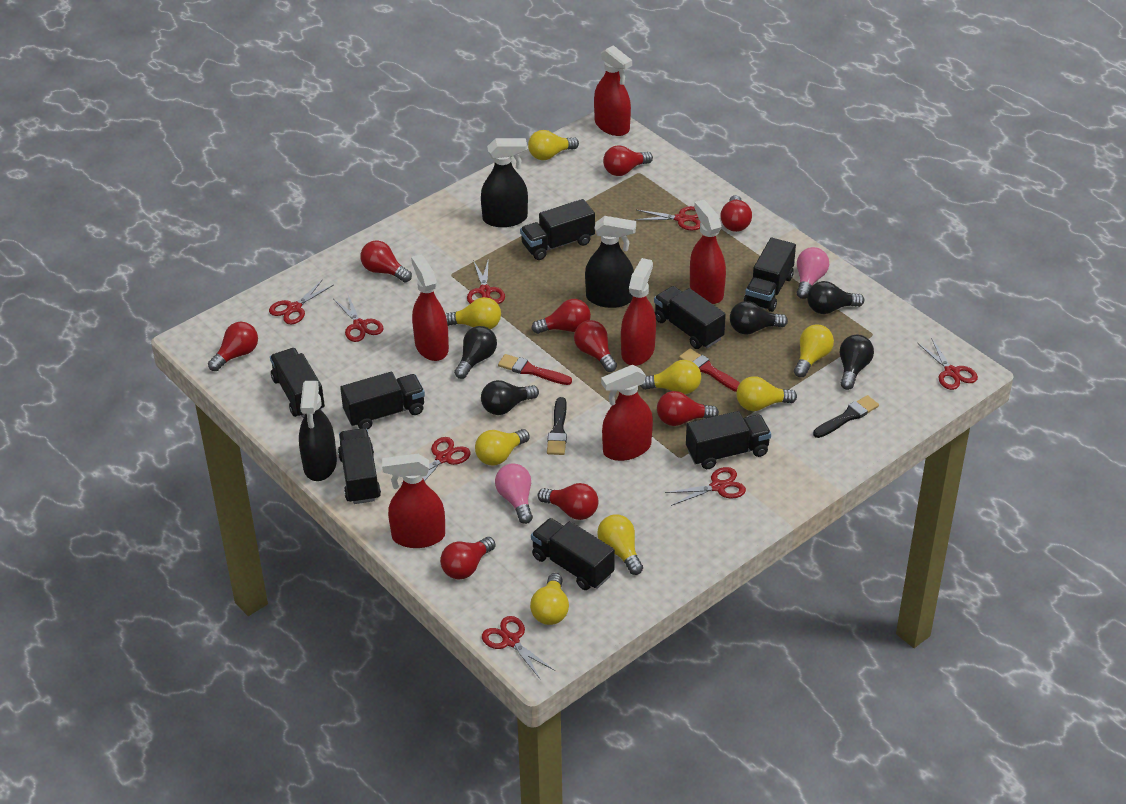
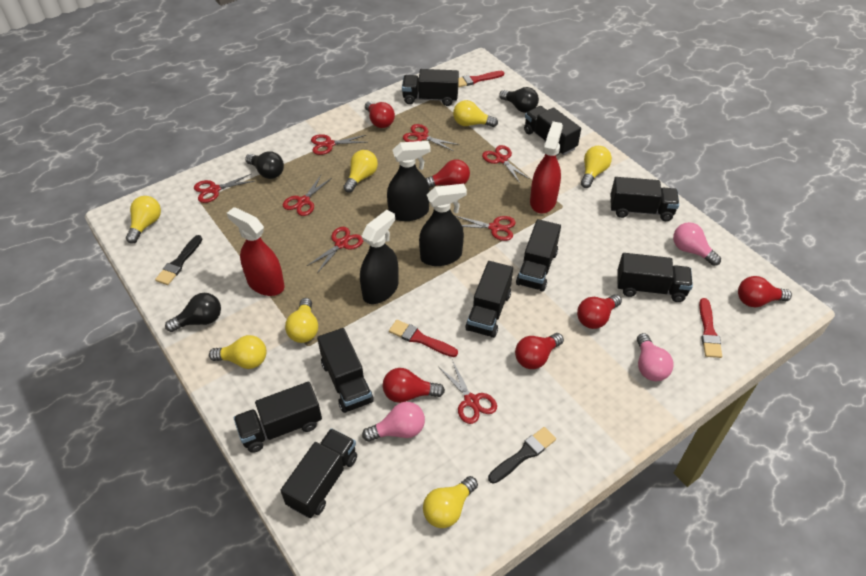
black light bulb: [454,326,497,379] [481,380,539,415] [730,301,788,335] [807,281,864,314] [840,335,874,390] = 5 -> [165,293,221,332] [245,151,284,179] [499,87,539,113] = 3
black truck: [270,348,325,418] [338,428,381,504] [340,372,425,429] [520,199,595,260] [531,518,615,590] [654,286,726,349] [686,411,771,469] [744,238,796,312] = 8 -> [234,382,322,453] [280,428,357,518] [317,328,374,413] [402,69,459,106] [465,261,513,338] [516,219,561,292] [524,106,581,155] [610,177,679,221] [617,253,693,302] = 9
pink light bulb: [495,464,533,524] [797,247,829,299] = 2 -> [362,402,425,442] [637,333,673,381] [673,222,721,266] = 3
red brush: [498,354,572,385] [679,349,740,392] = 2 -> [389,320,458,357] [458,71,504,87] [699,298,722,358] = 3
red light bulb: [208,322,258,371] [360,240,412,282] [440,537,495,579] [532,299,591,334] [538,483,598,520] [574,320,617,372] [603,145,653,176] [657,391,719,426] [720,195,752,232] = 9 -> [365,101,395,128] [383,368,445,403] [426,160,470,188] [515,333,564,369] [577,294,622,329] [738,276,792,307] = 6
red spray bottle: [382,454,445,548] [411,255,449,361] [594,45,632,136] [601,365,653,461] [621,258,656,366] [690,200,726,304] = 6 -> [227,207,284,296] [530,121,563,213] = 2
yellow light bulb: [445,297,501,329] [475,429,530,465] [528,130,579,160] [530,573,569,625] [597,514,643,575] [640,360,701,394] [736,376,797,411] [794,325,834,377] = 8 -> [126,196,161,243] [209,335,266,369] [285,298,318,343] [343,150,378,193] [423,476,478,528] [453,100,498,127] [581,146,612,188] = 7

